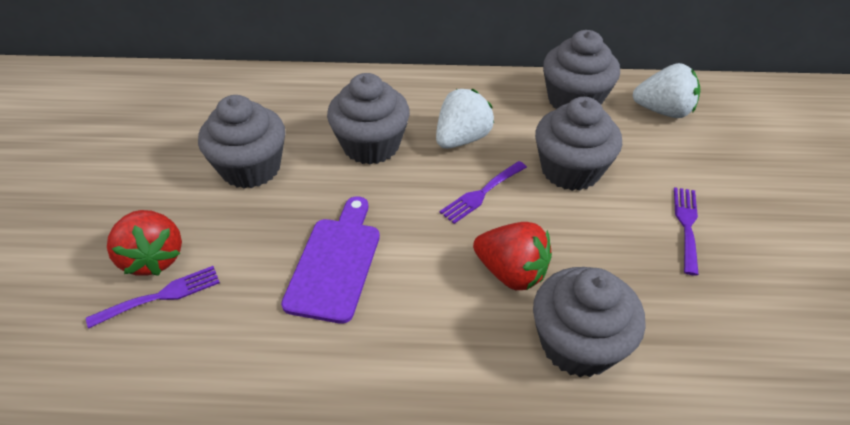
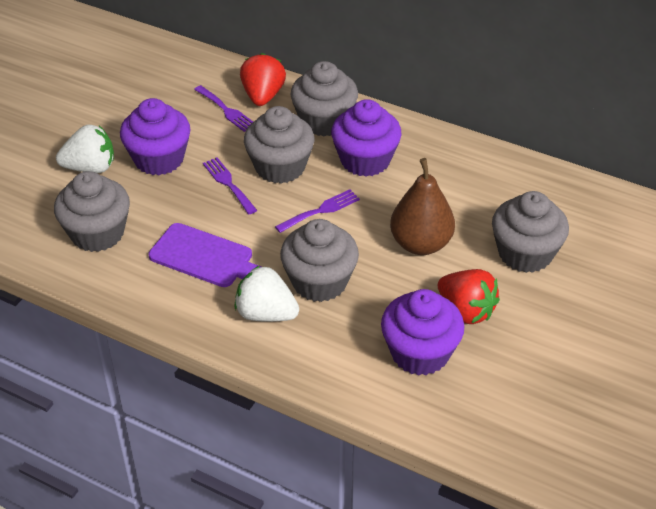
brown pear: none = 0 -> [390,158,455,255] = 1
purple cupcake: none = 0 -> [120,98,190,175] [331,99,402,177] [381,289,464,376] = 3

